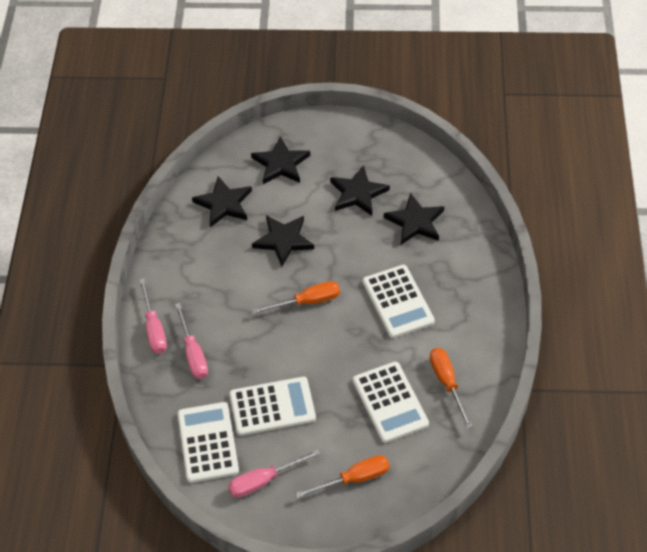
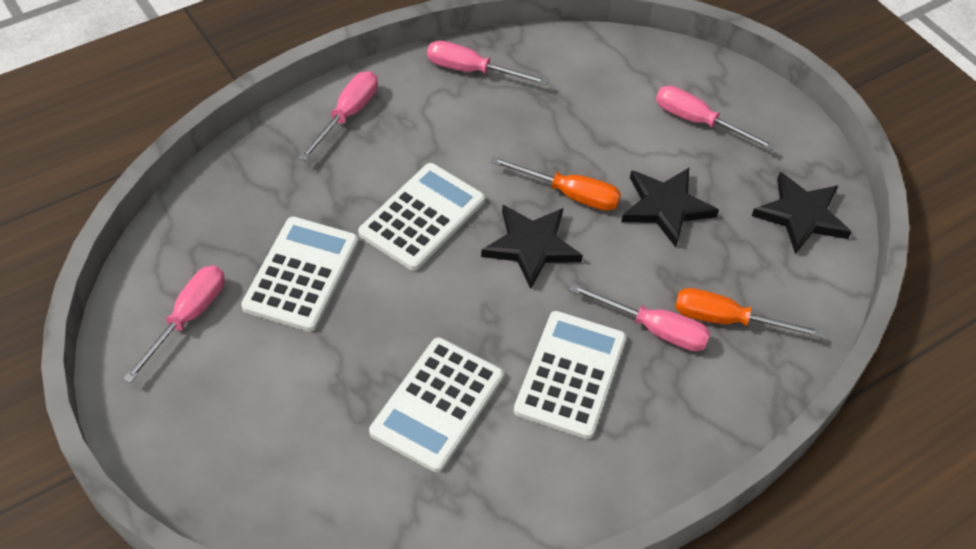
black star: [192,176,252,227] [251,136,310,184] [252,215,314,266] [330,165,390,216] [384,193,444,245] = 5 -> [481,205,583,289] [621,168,719,247] [752,172,852,254] = 3
orange screwdriver: [252,281,340,314] [295,455,390,498] [430,348,473,429] = 3 -> [490,157,621,211] [675,288,822,338] = 2
pink screwdriver: [139,278,167,354] [175,303,208,379] [228,449,320,498] = 3 -> [123,266,225,383] [299,71,378,161] [427,41,548,85] [569,284,711,352] [656,86,776,151] = 5

